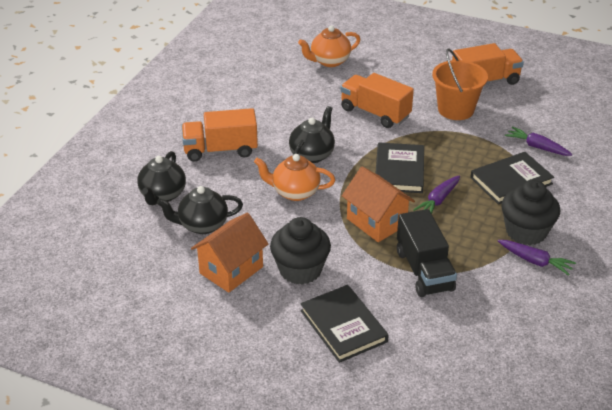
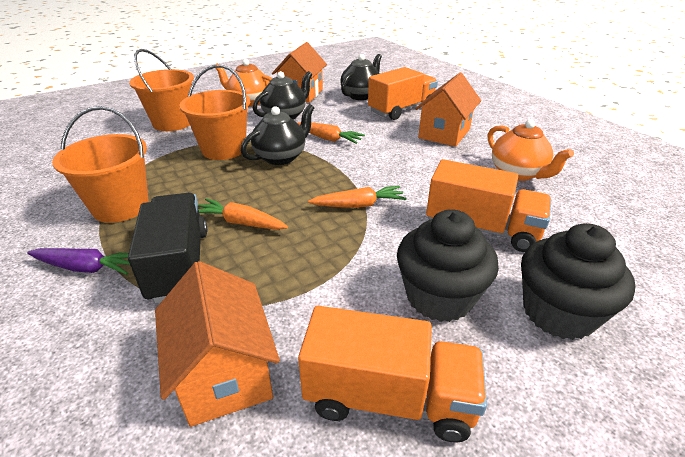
black book: [300,285,389,363] [375,143,424,193] [470,152,554,204] = 3 -> none = 0
orange bucket: [432,48,488,120] = 1 -> [52,106,149,223] [129,49,194,131] [179,65,250,160] = 3
orange carrot: none = 0 -> [198,198,288,230] [298,122,365,144] [308,186,407,208] = 3
orange house: [191,213,268,293] [342,166,415,242] = 2 -> [155,261,280,427] [272,42,327,103] [415,73,481,147] = 3
purple carrot: [413,175,460,214] [498,240,576,276] [505,127,572,156] = 3 -> [27,248,130,275] = 1

